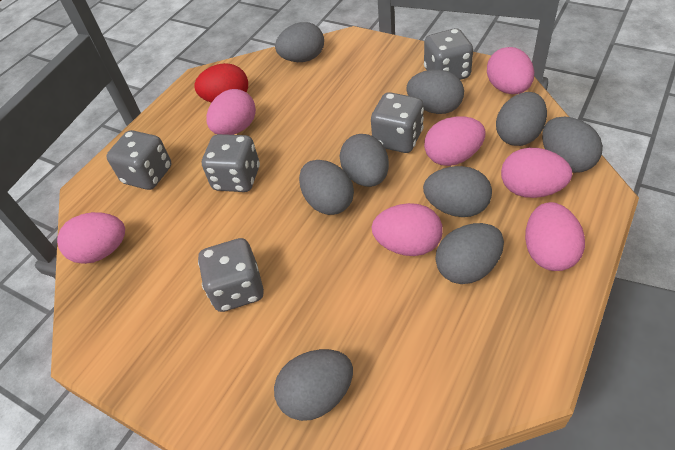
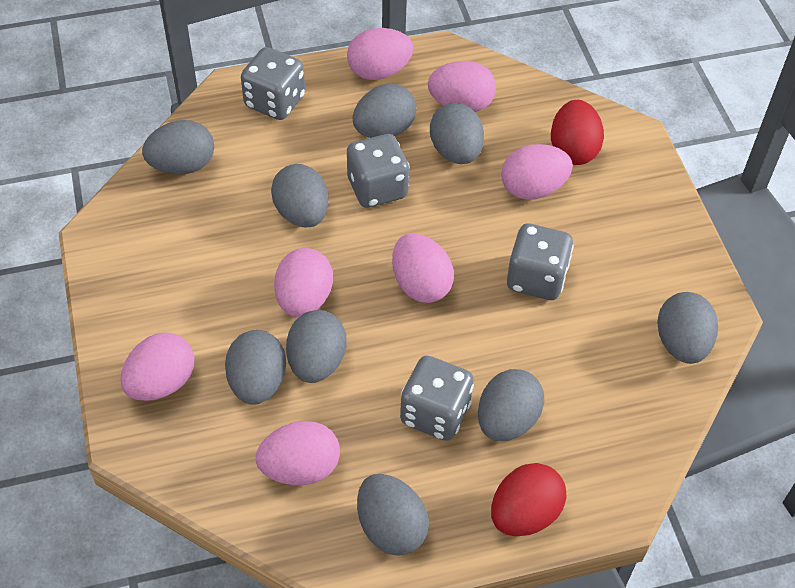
grey dice: [106,130,172,190] [198,238,264,312] [202,134,260,192] [371,92,424,153] [424,28,473,80] = 5 -> [241,47,305,120] [347,134,410,208] [400,356,474,441] [507,223,574,300] = 4
red egg: [194,63,248,103] = 1 -> [491,463,566,536] [551,100,604,165] = 2

